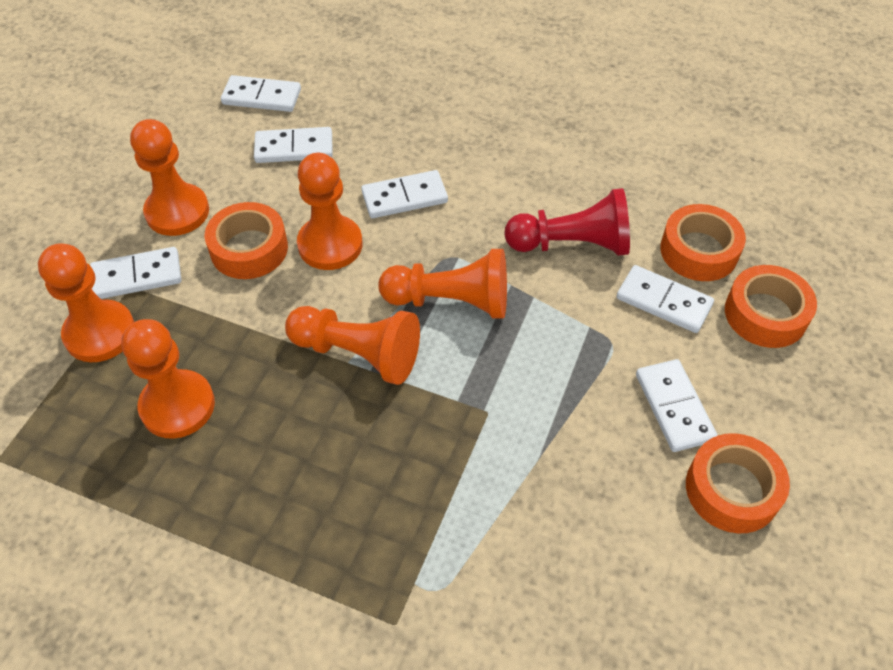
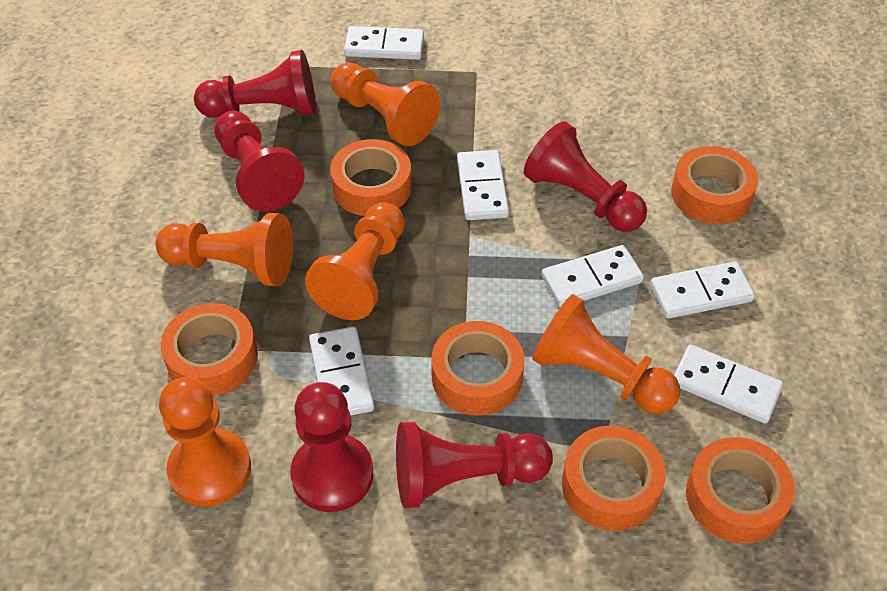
orange pawn: [38,243,134,362] [121,319,215,439] [130,119,209,236] [285,306,420,385] [297,153,363,270] [378,249,507,319] = 6 -> [155,213,293,286] [159,377,251,507] [305,202,405,320] [331,63,440,146] [532,294,680,414] = 5
orange tape: [205,202,288,279] [660,204,746,281] [686,433,790,533] [725,265,817,348] = 4 -> [160,303,258,396] [330,139,412,216] [431,321,524,416] [562,426,666,531] [671,146,758,224] [686,437,795,544] = 6
red pawn: [504,188,630,256] = 1 -> [194,50,316,118] [214,111,305,212] [290,382,373,512] [396,422,553,508] [524,121,647,232] = 5

